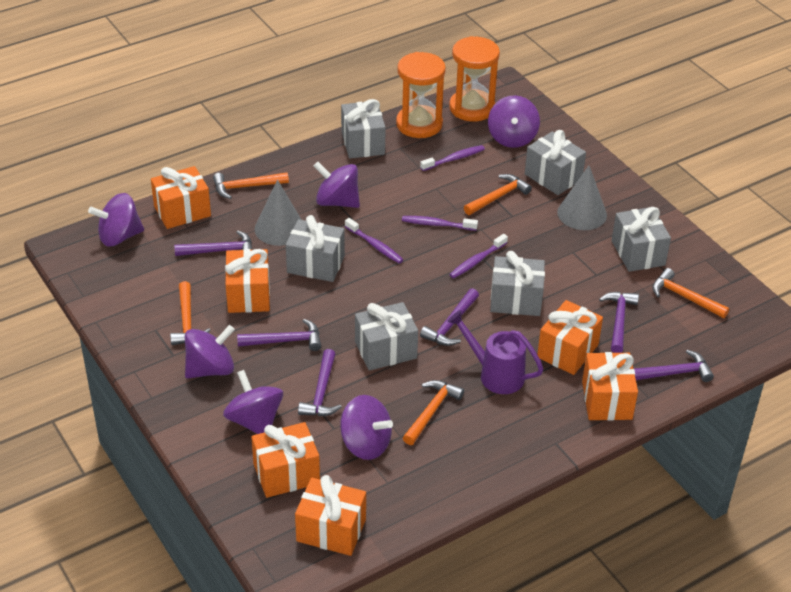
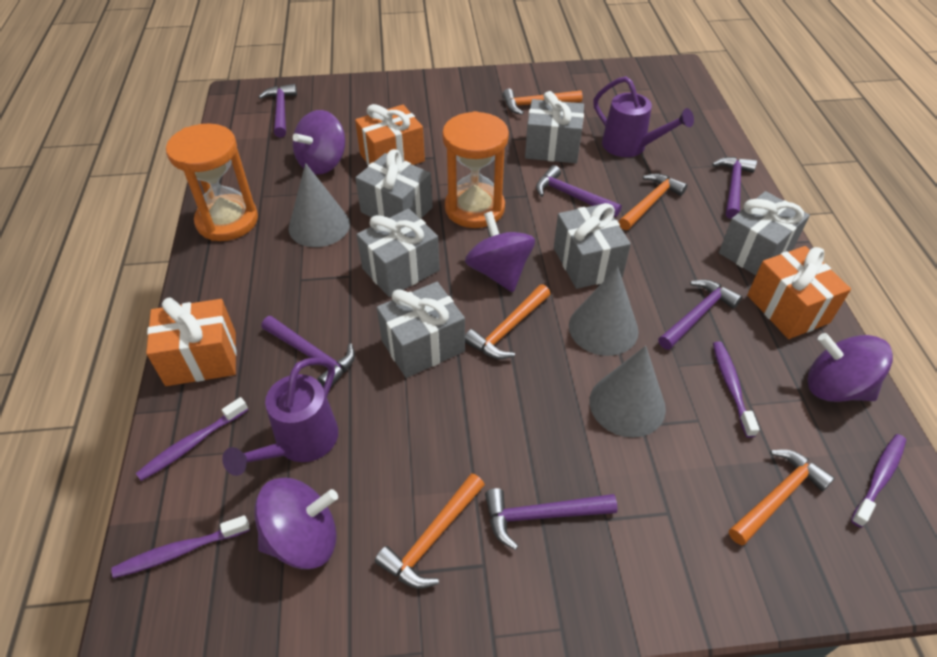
grey cone: [255,180,302,246] [557,166,607,230] = 2 -> [289,163,350,247] [569,267,639,356] [590,346,666,438] = 3
orange gift: [151,166,211,229] [225,249,270,313] [251,422,320,498] [295,475,366,556] [537,300,603,375] [582,352,638,421] = 6 -> [146,297,237,386] [355,104,425,165] [747,246,851,339] = 3
purple spinning top: [88,193,144,247] [185,325,235,378] [223,370,283,434] [314,162,360,208] [340,395,393,460] [488,95,540,148] = 6 -> [254,478,338,569] [293,110,345,175] [465,211,535,292] [808,333,893,402] = 4
purple watering can: [447,310,544,394] = 1 -> [222,358,338,476] [593,76,694,157] = 2

